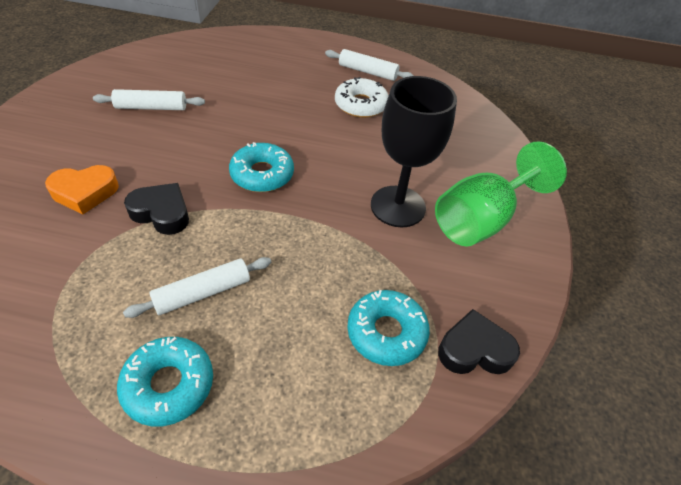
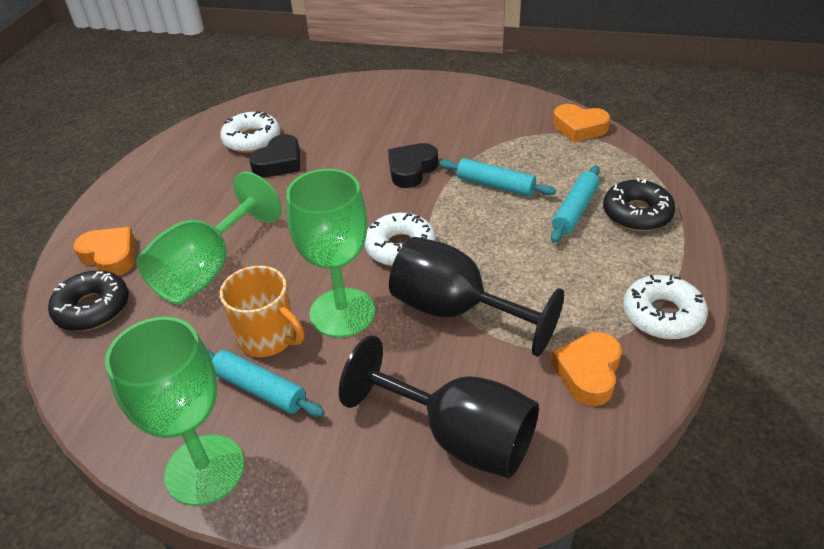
black donut: none = 0 -> [48,270,129,331] [603,178,676,231] = 2
black goblet: [371,76,457,227] = 1 -> [339,335,539,478] [389,237,564,357] = 2
green goblet: [435,141,567,247] = 1 -> [105,317,245,506] [137,172,282,304] [286,169,375,338] = 3
orange heart: [45,165,119,215] = 1 -> [74,227,135,276] [551,332,622,406] [553,104,610,143] = 3
orange mug: none = 0 -> [220,266,304,357] = 1
turquoise donut: [117,337,213,427] [229,142,294,192] [347,290,430,366] = 3 -> none = 0
turquoise rolling pin: none = 0 -> [206,348,324,417] [439,158,556,197] [551,166,600,243] = 3
white donut: [335,77,388,118] = 1 -> [220,112,280,153] [365,213,436,266] [623,275,708,339] = 3
white rolling pin: [93,89,205,110] [123,257,271,318] [325,49,414,81] = 3 -> none = 0

